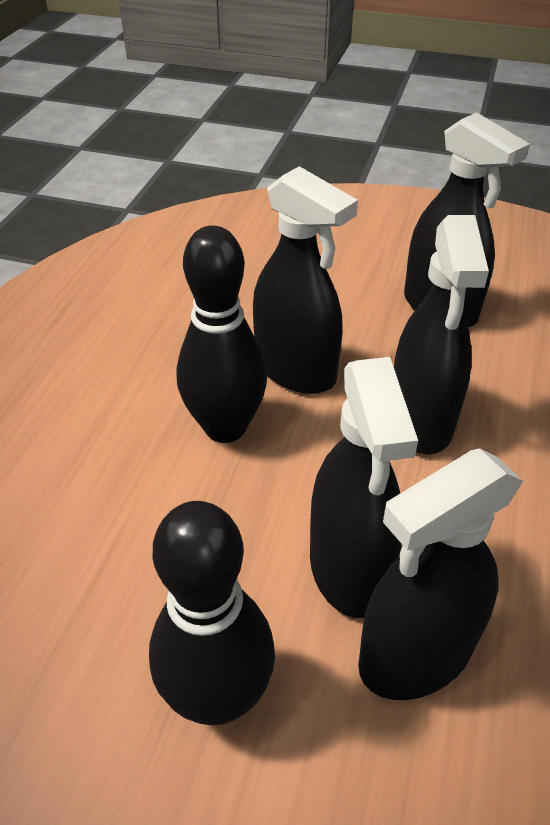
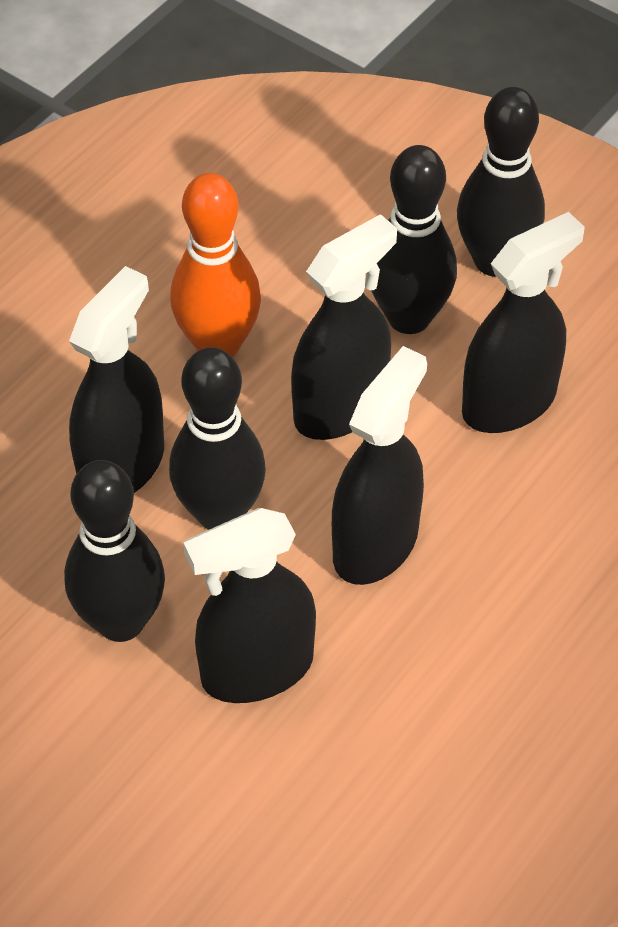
black bowling pin: [149,501,275,725] [177,226,267,443] = 2 -> [64,460,165,642] [169,347,266,530] [371,145,457,334] [457,87,545,277] = 4
orange bowling pin: none = 0 -> [170,173,261,357] = 1

